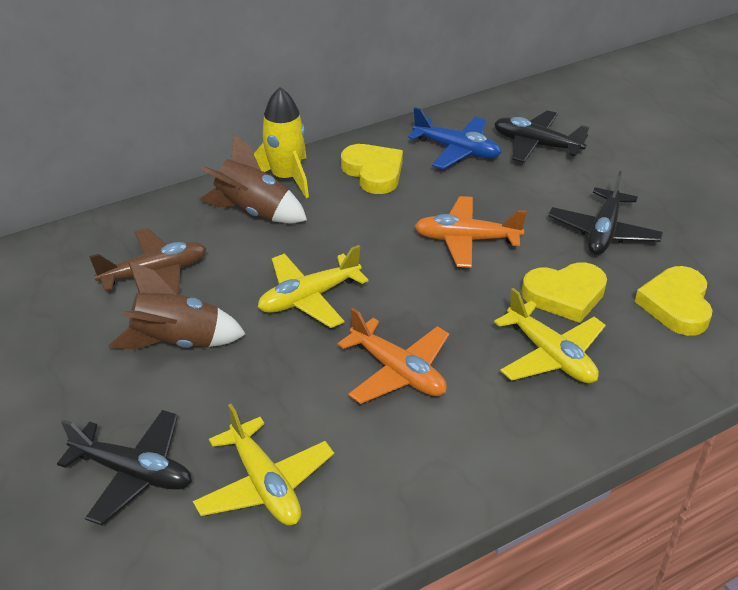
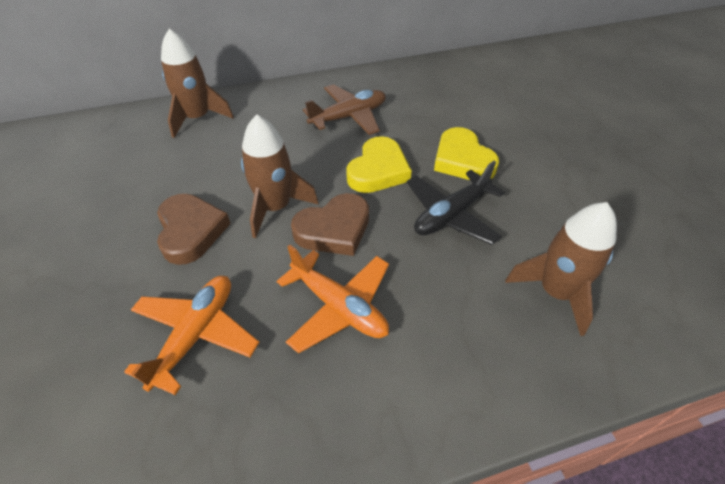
black plane: [57,410,192,525] [494,110,589,163] [549,171,663,255] = 3 -> [407,161,505,245] = 1
blue plane: [408,107,501,169] = 1 -> none = 0
brown heart: none = 0 -> [157,194,231,265] [291,193,369,256] = 2
brown rocket: [109,262,246,350] [199,134,307,223] = 2 -> [161,29,234,138] [241,115,319,238] [505,202,617,336] = 3
yellow heart: [341,144,403,194] [522,262,607,323] [635,266,713,336] = 3 -> [346,136,412,193] [434,127,499,180] = 2
yellow plane: [193,404,334,525] [258,245,368,328] [494,288,606,383] = 3 -> none = 0
yellow rocket: [254,87,309,198] = 1 -> none = 0

